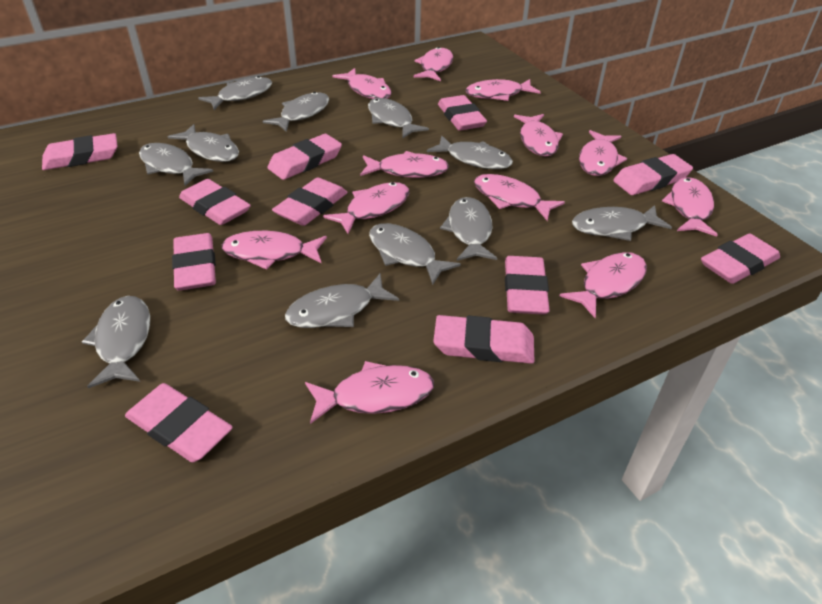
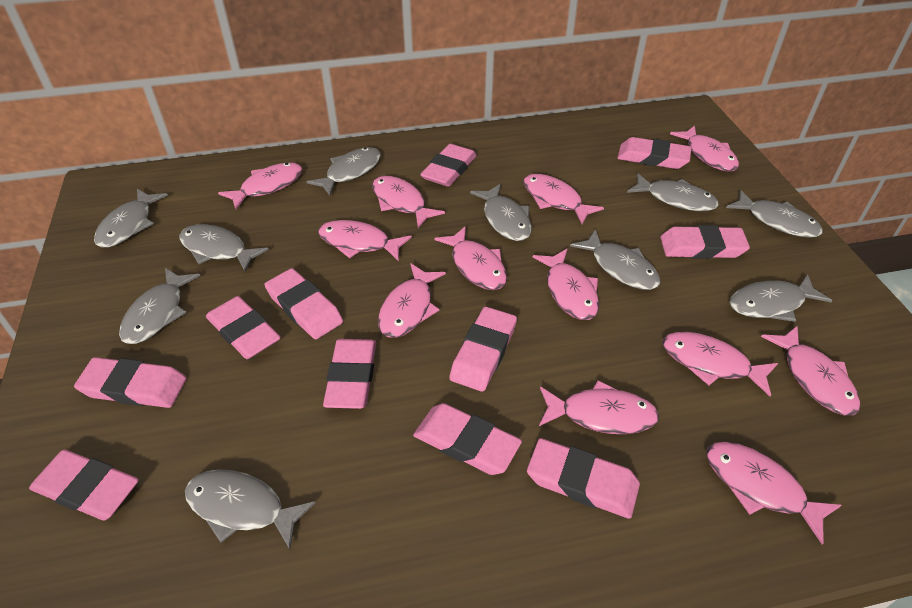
grey fish: [82,296,150,388] [139,143,213,186] [168,124,239,162] [198,76,272,110] [262,92,329,132] [285,274,399,328] [368,98,429,139] [369,223,461,285] [427,135,513,169] [440,197,497,261] [572,205,672,241] = 11 -> [94,189,168,248] [119,268,200,344] [180,224,269,272] [185,469,315,549] [307,147,381,196] [470,184,532,241] [570,229,660,290] [627,173,719,211] [726,190,823,238] [730,274,832,322] = 10

